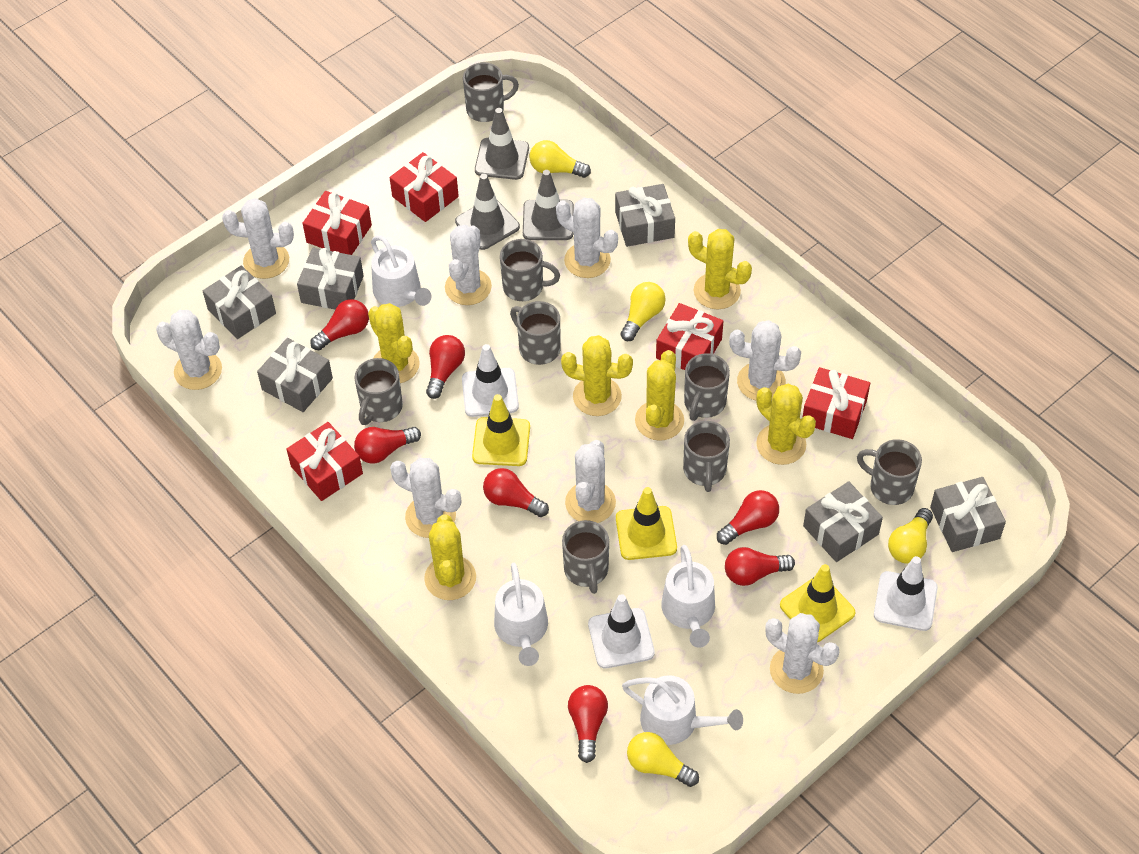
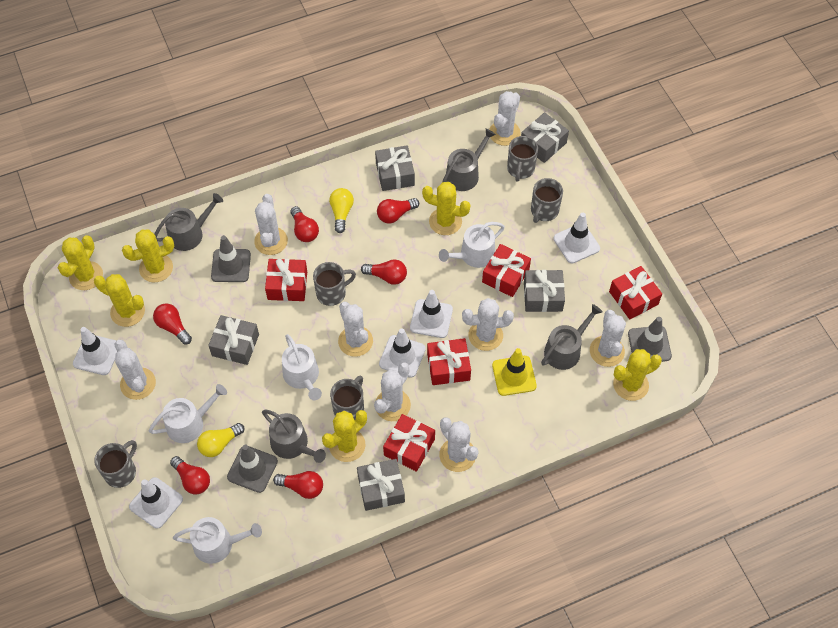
grey gift: [203,265,276,339] [257,338,333,412] [297,248,364,309] [615,184,675,247] [803,481,883,562] [930,477,1006,552] = 6 -> [208,315,259,365] [357,459,405,511] [375,145,415,191] [521,112,569,163] [524,270,565,312] = 5
grey mug: [354,358,403,425] [463,62,519,122] [500,239,560,301] [510,301,561,365] [562,520,609,594] [683,421,730,492] [684,353,730,421] [857,439,922,505] = 8 -> [94,440,137,488] [313,262,356,306] [330,375,364,420] [507,136,538,182] [531,178,563,223] = 5
grey watering can: none = 0 -> [154,193,223,251] [262,410,326,463] [442,128,496,191] [541,304,602,370] = 4
red light bulb: [310,299,369,350] [354,427,421,464] [426,335,465,399] [483,468,549,517] [568,685,608,763] [717,490,779,545] [725,547,795,586] = 7 -> [153,304,192,345] [170,456,210,494] [273,471,323,499] [291,206,319,242] [361,260,407,285] [377,198,419,224] = 6
white traffic cone: [462,344,519,417] [588,594,655,668] [874,556,938,631] = 3 -> [73,327,117,375] [129,477,183,529] [379,328,426,378] [410,290,453,338] [553,213,600,263] = 5
yellow light bulb: [529,140,591,178] [620,282,666,341] [627,732,699,787] [888,508,933,564] = 4 -> [197,423,245,457] [329,188,354,233] = 2
yellow traffic cone: [472,394,530,466] [616,487,677,560] [780,564,856,642] = 3 -> [492,348,537,396] = 1

